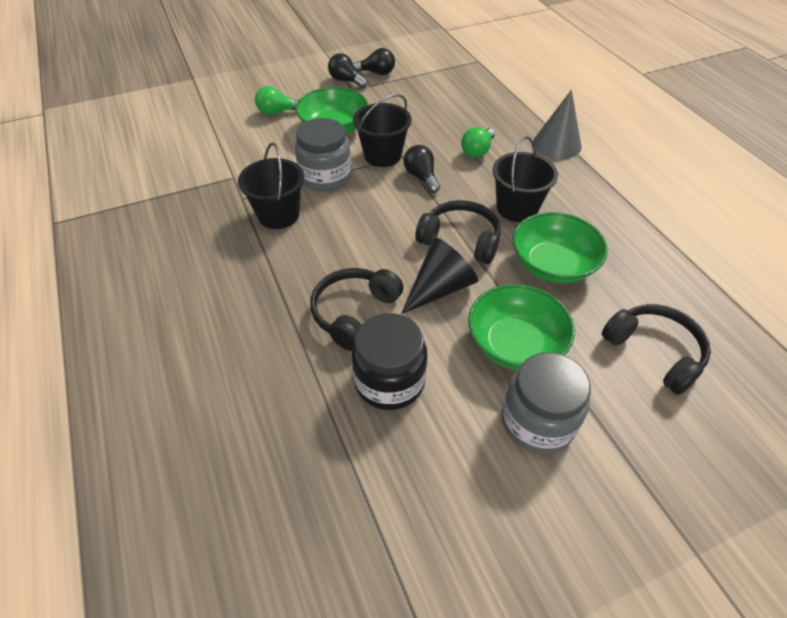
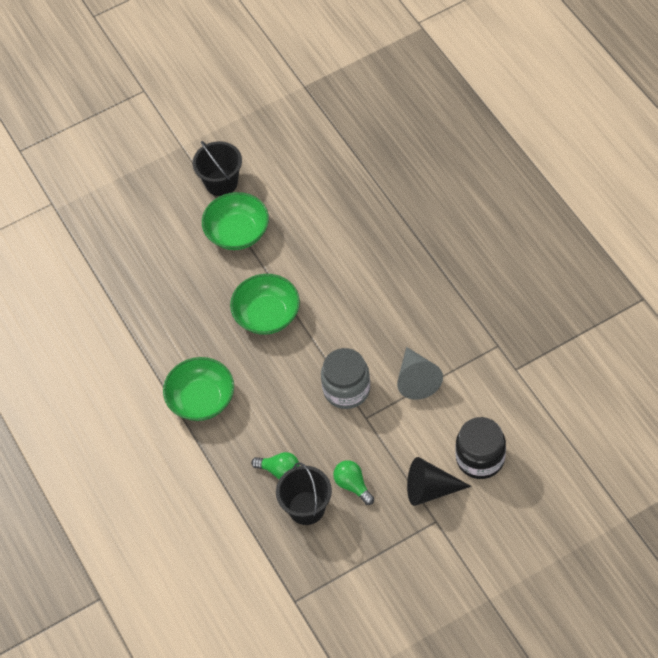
black bucket: [238,142,304,229] [353,94,412,167] [492,136,558,222] = 3 -> [193,141,242,196] [276,462,332,525] = 2
black headphones: [310,268,404,351] [415,200,501,264] [602,304,711,395] = 3 -> none = 0
black light bulb: [328,53,367,88] [353,48,395,75] [403,145,440,193] = 3 -> none = 0
grey jar: [295,118,351,192] [501,352,591,454] = 2 -> [321,348,370,409] = 1

